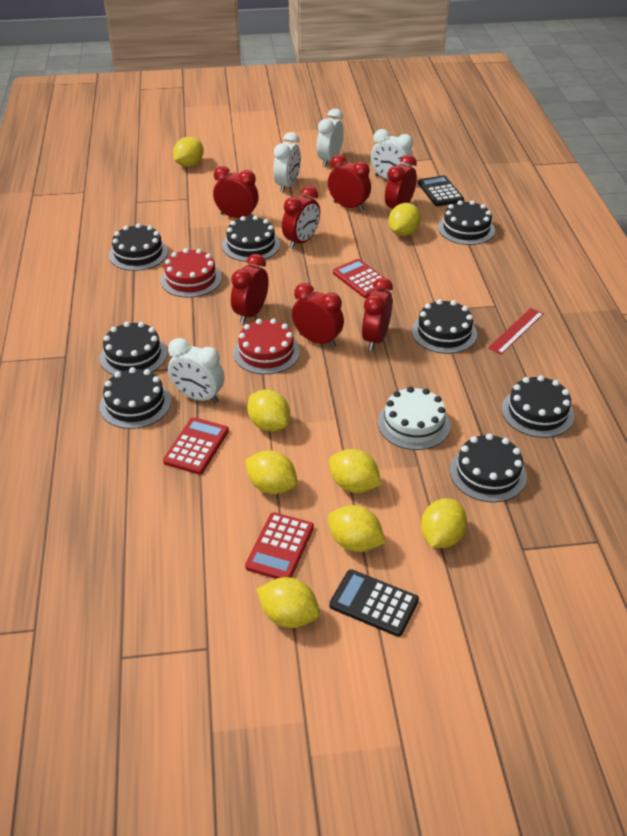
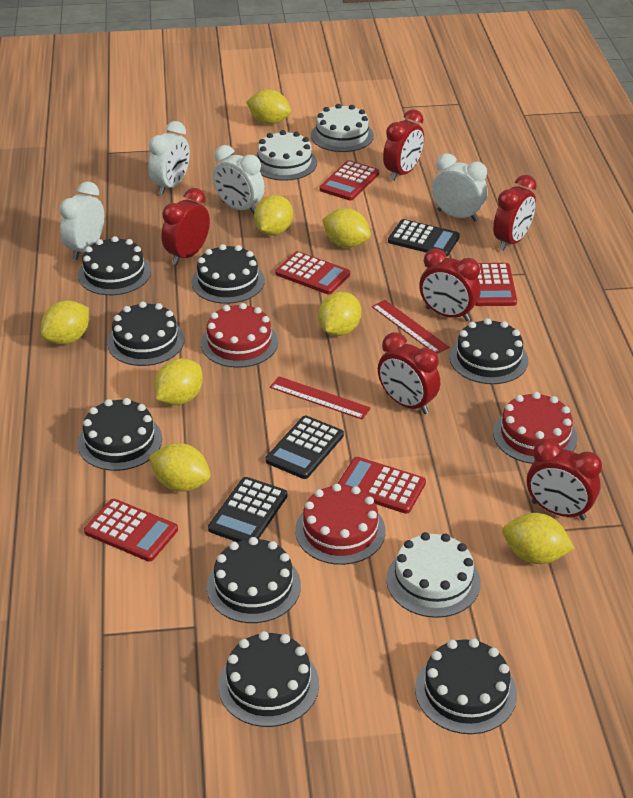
black calculator: [329,569,419,637] [418,175,464,206] = 2 -> [208,477,287,542] [266,416,344,479] [388,219,460,257] = 3
red cake: [161,248,222,298] [233,318,300,375] = 2 -> [201,303,278,368] [295,484,385,565] [493,392,578,464] = 3
red calculator: [163,417,229,474] [245,512,314,579] [333,259,386,298] = 3 -> [84,499,178,562] [275,251,350,294] [319,160,379,201] [337,457,426,514] [475,263,517,306] = 5
red clock: [213,166,259,218] [231,254,269,324] [282,186,320,249] [292,283,344,348] [328,154,371,212] [362,278,393,351] [385,155,417,211] = 7 -> [162,188,210,265] [378,332,440,414] [383,109,424,181] [419,248,481,321] [493,175,537,251] [527,439,602,520] = 6
red ruler: [488,308,544,354] = 1 -> [270,376,371,420] [372,300,449,354] = 2
white cake: [378,386,450,450] = 1 -> [256,130,317,181] [311,104,374,152] [386,532,480,618] = 3

